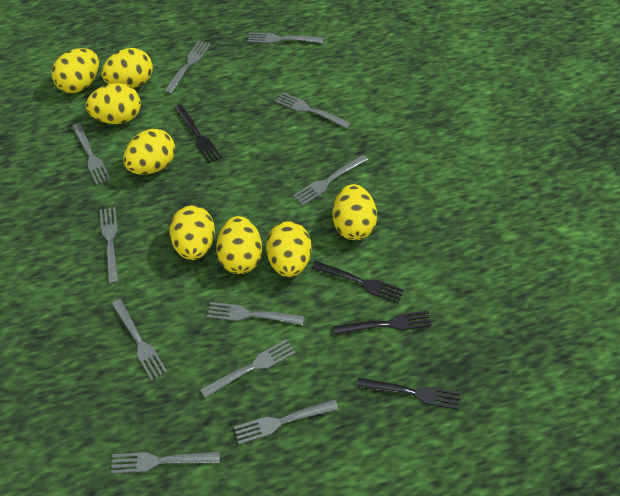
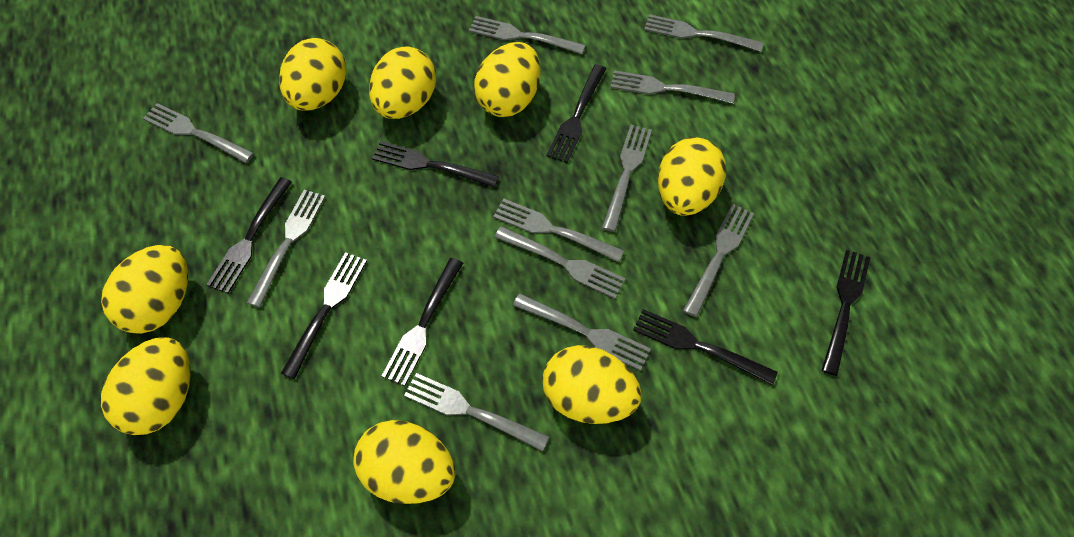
black fork: [174,105,222,163] [312,261,404,304] [333,311,432,335] [356,378,461,410] = 4 -> [206,177,292,293] [281,252,367,379] [372,141,499,188] [382,258,463,386] [546,64,606,163] [633,309,778,385] [822,250,871,376] = 7

